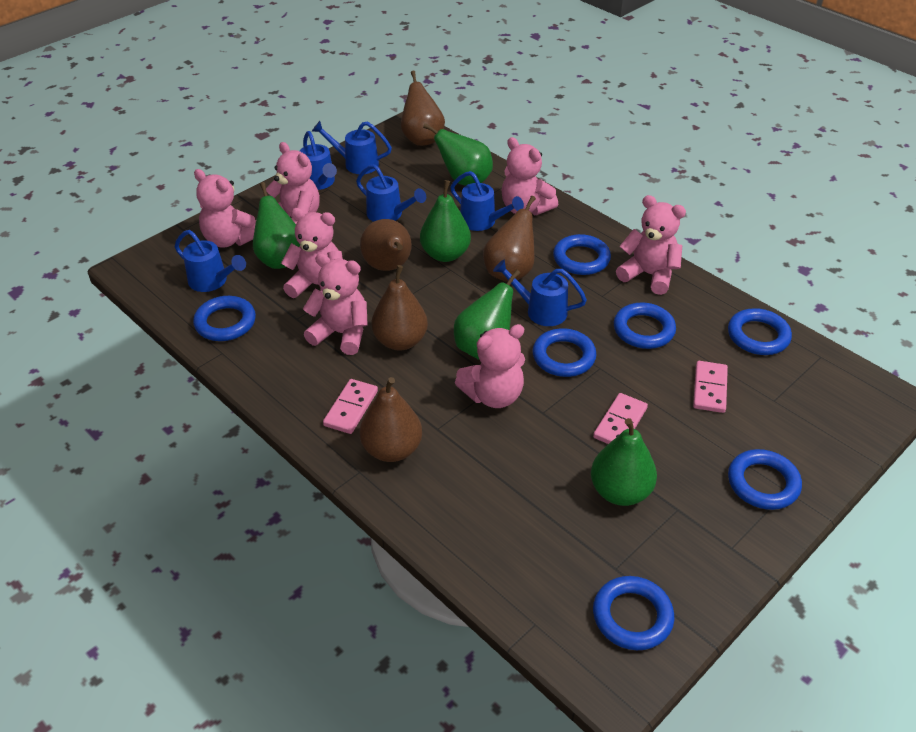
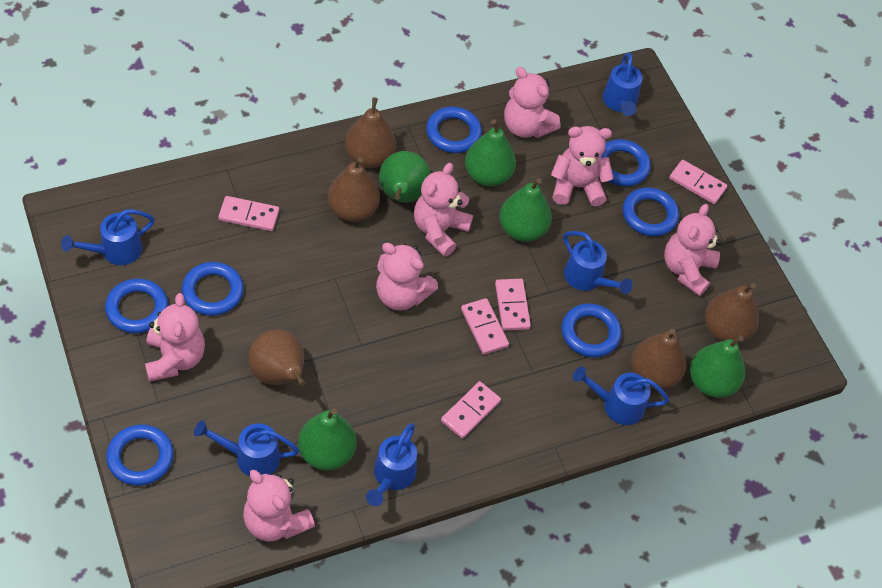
pink domino: [323,379,378,434] [593,393,648,444] [693,361,728,413] = 3 -> [218,196,279,231] [441,381,501,439] [461,298,509,355] [495,279,531,331] [669,160,727,204] = 5

